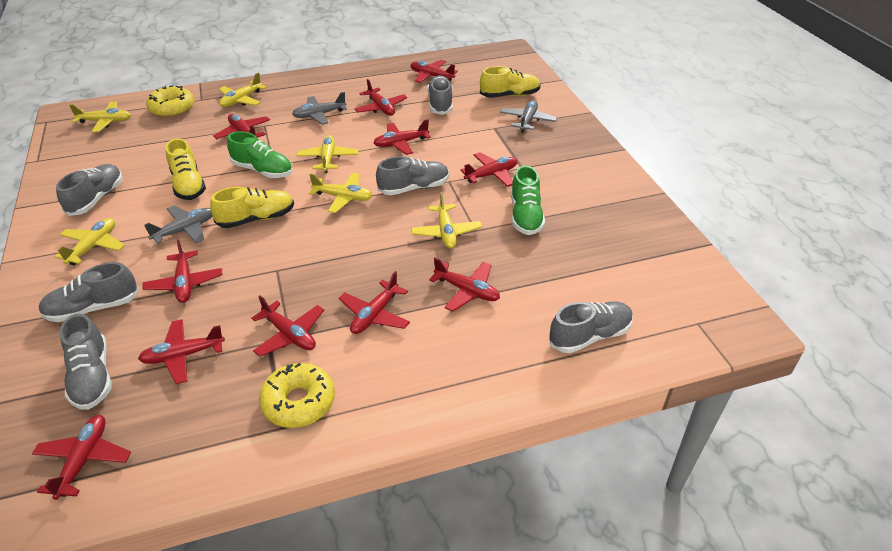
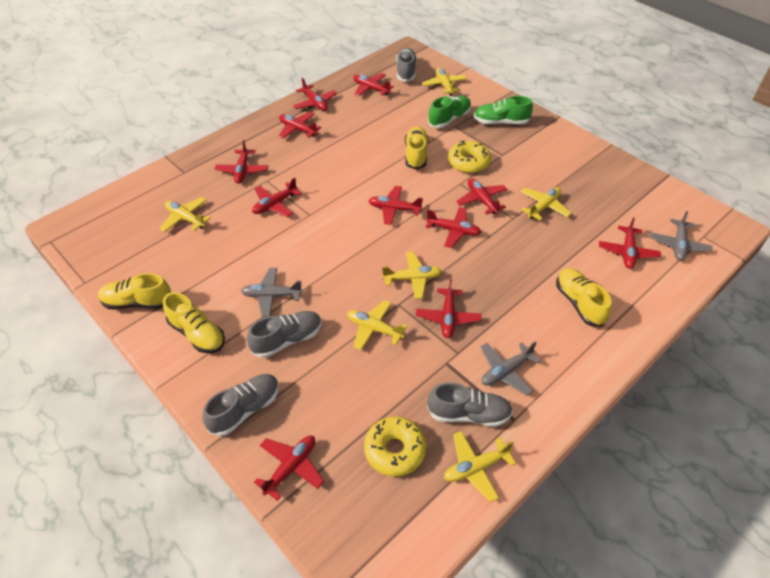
grey shoe: [39,262,139,322] [56,164,123,216] [59,313,111,410] [376,156,449,195] [427,75,453,115] [549,301,633,353] = 6 -> [203,374,279,436] [247,311,322,358] [396,48,417,82] [427,382,513,427] = 4
yellow shoe: [166,139,206,200] [210,187,294,228] [480,66,541,98] = 3 -> [98,273,171,309] [163,292,225,353] [405,126,429,170] [556,268,612,327] = 4

